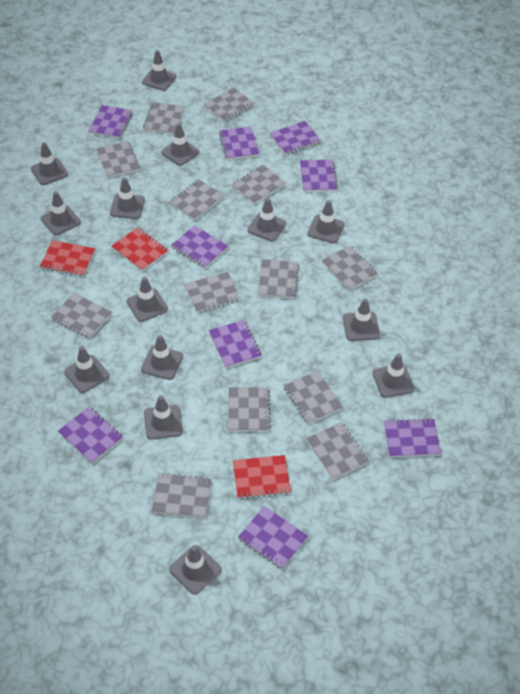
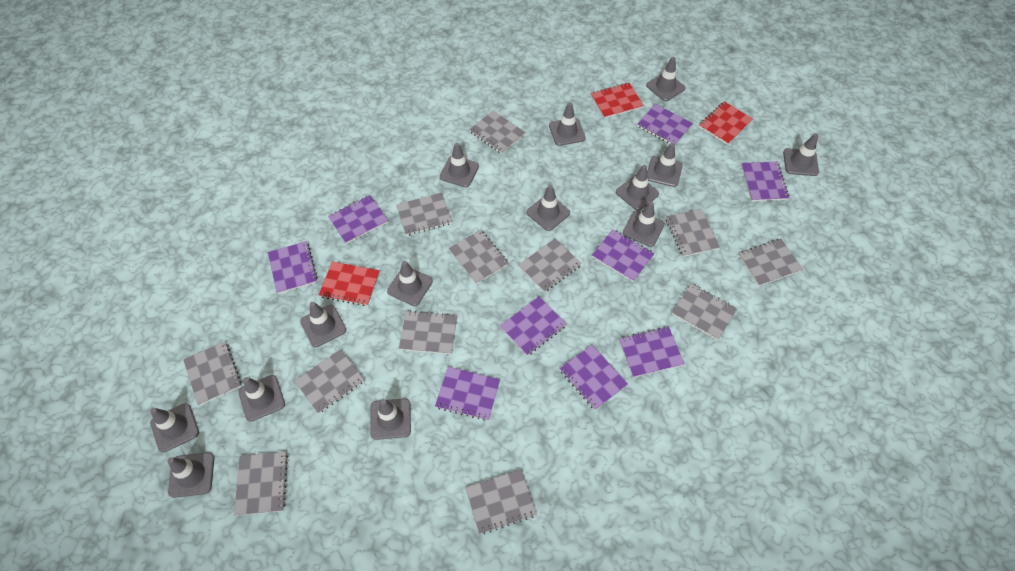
grey notebook: [51,293,112,339] [96,141,140,178] [143,102,184,134] [152,473,211,518] [170,180,224,220] [184,272,241,312] [204,88,254,122] [228,387,271,431] [232,165,286,204] [258,259,299,299] [283,371,343,424] [306,422,369,480] [321,246,378,290] = 13 -> [183,342,242,406] [234,451,288,516] [295,349,365,414] [396,193,452,236] [399,311,457,354] [448,230,509,284] [465,469,537,534] [469,111,526,154] [519,238,582,292] [666,209,720,257] [672,283,737,340] [738,239,803,286] = 12

